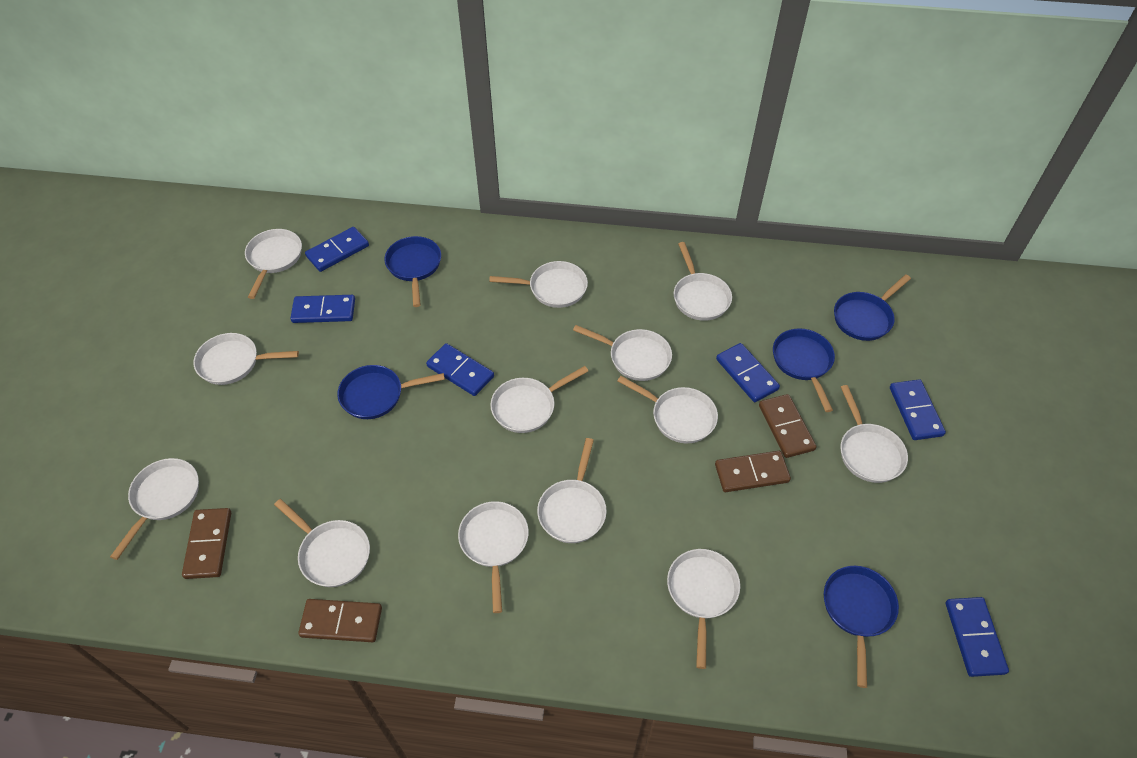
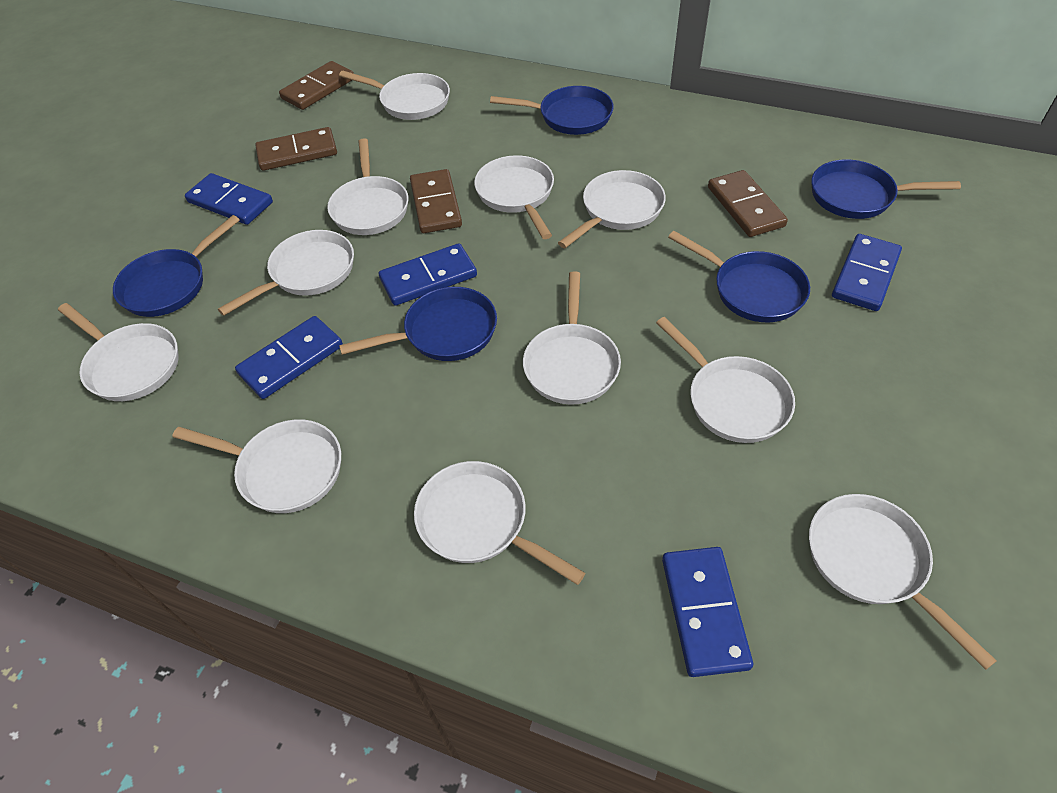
blue domino: [290,295,355,323] [305,227,369,272] [426,343,494,396] [716,343,780,402] [890,379,946,440] [946,597,1009,677] = 6 -> [185,173,273,225] [235,316,343,399] [379,243,477,306] [662,547,753,677] [832,234,902,311] = 5
white pan: [110,458,199,560] [193,333,299,385] [245,229,302,299] [274,499,370,587] [458,501,529,613] [489,261,588,308] [490,366,588,433] [537,438,607,543] [573,325,672,381] [617,376,718,443] [667,549,740,669] [674,242,732,321] [840,385,908,483] = 13 -> [58,303,179,401] [172,419,341,513] [218,230,354,316] [327,138,408,235] [339,71,450,120] [414,461,585,585] [474,155,554,239] [523,271,621,405] [558,170,666,248] [656,317,795,443] [809,494,997,670] = 11

